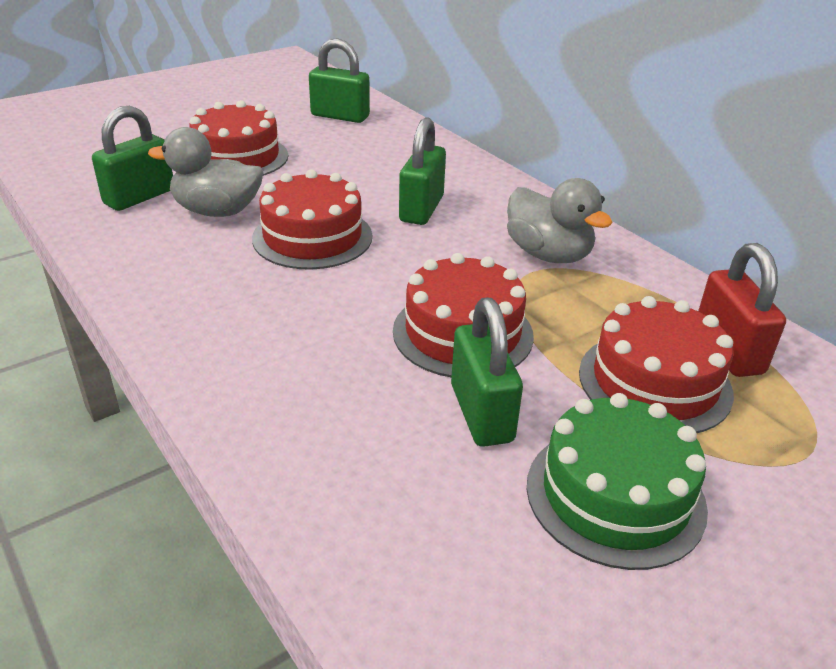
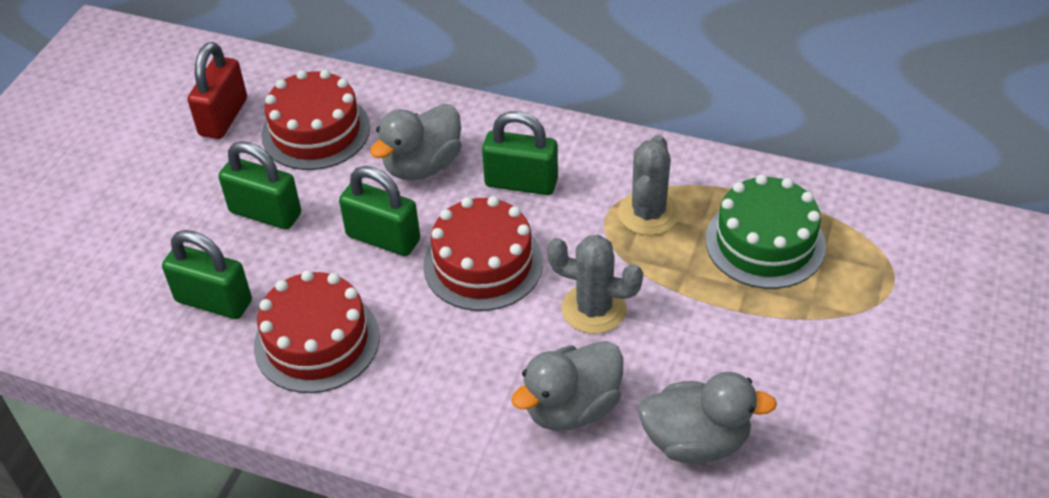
grey cactus: none = 0 -> [547,235,643,334] [618,135,679,235] = 2
grey duck: [148,127,263,217] [507,178,613,263] = 2 -> [370,104,462,180] [511,341,623,431] [638,372,777,464] = 3
red cake: [189,100,288,176] [252,169,372,270] [393,253,534,377] [579,296,734,433] = 4 -> [254,270,380,393] [261,69,370,170] [423,196,543,311] = 3

